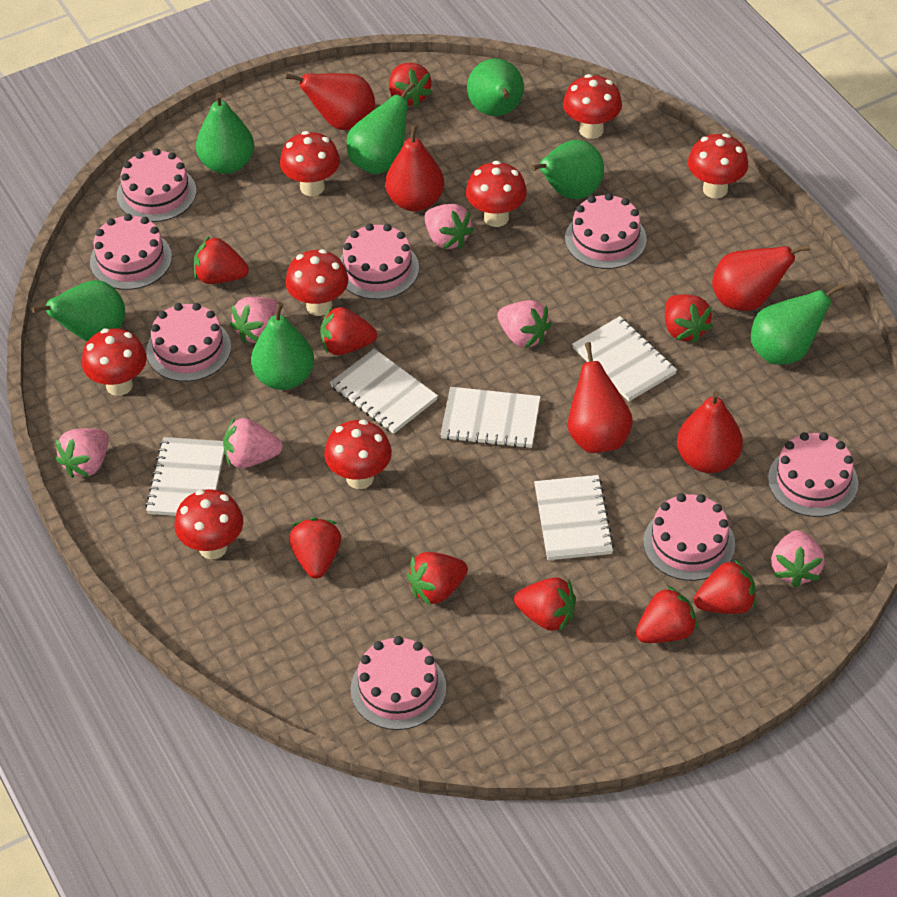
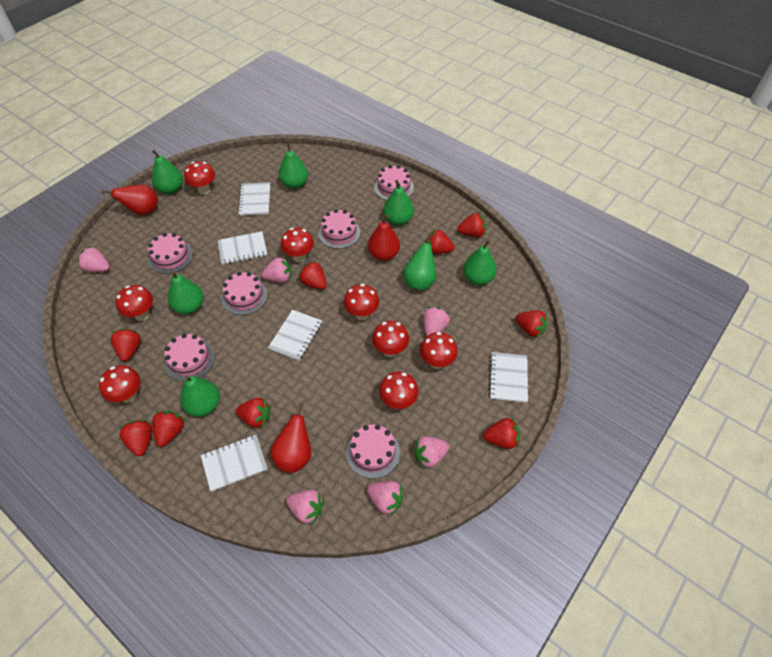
pink cake: [90,214,172,290] [117,148,196,222] [146,303,231,382] [340,224,419,300] [351,636,446,730] [565,193,647,269] [643,493,735,581] [768,432,858,517] = 8 -> [148,233,193,274] [164,333,215,381] [222,272,268,315] [318,209,360,249] [346,424,400,479] [374,165,414,201] = 6
red pear: [286,73,375,130] [385,124,444,212] [568,342,633,453] [677,391,743,473] [712,244,810,311] = 5 -> [101,185,158,215] [270,403,311,473] [368,215,400,261] = 3

